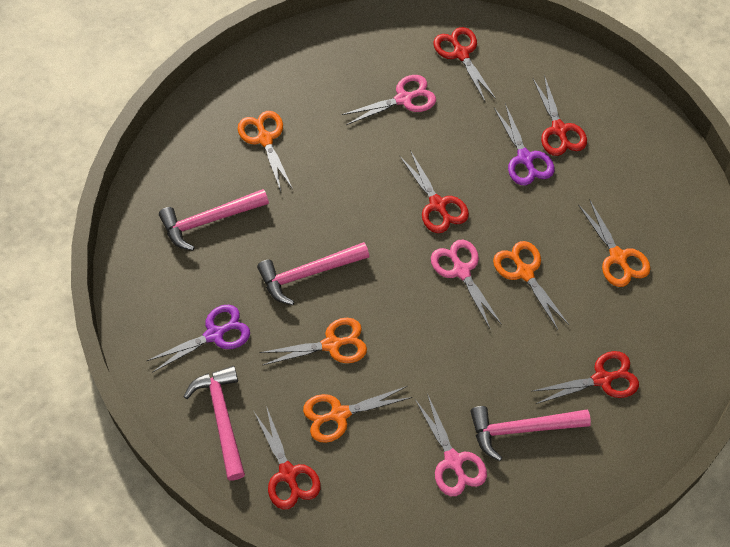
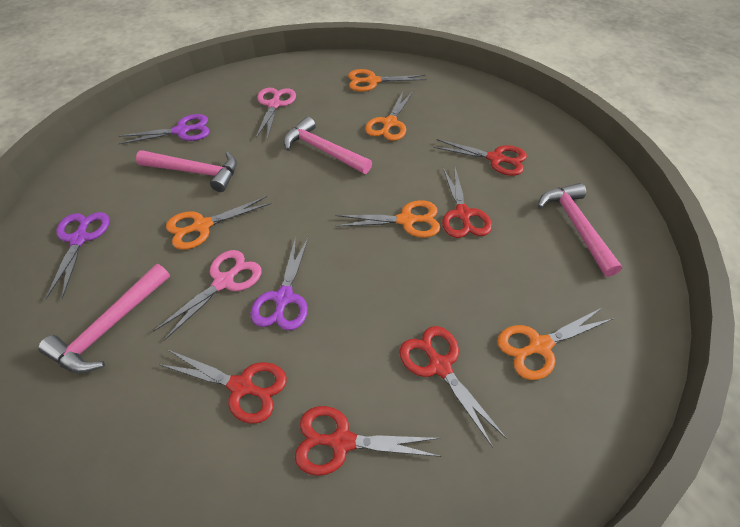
pink scissors: [341,75,436,125] [415,393,487,496] [431,240,502,328] = 3 -> [153,250,262,341] [256,88,296,139] = 2
purple scissors: [147,305,250,373] [494,104,554,185] = 2 -> [46,212,110,299] [118,114,210,145] [250,237,309,330] = 3

